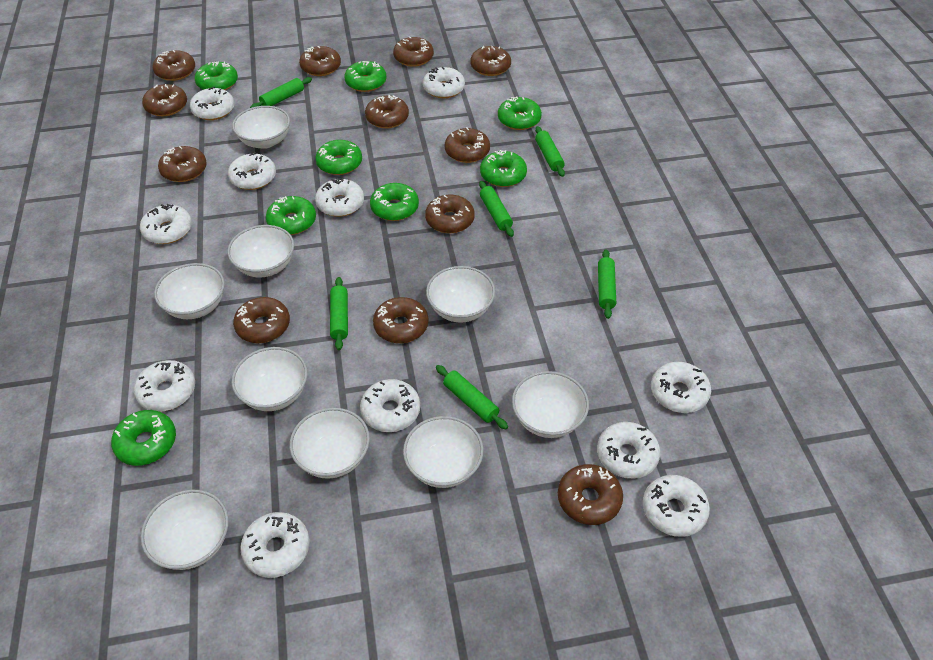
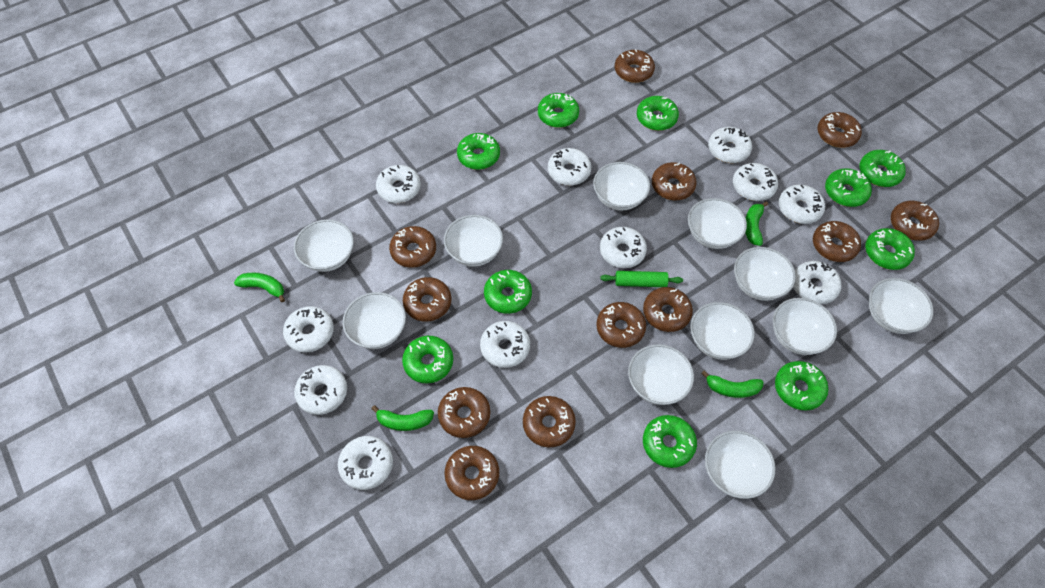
green banana: none = 0 -> [234,273,285,302] [371,405,434,431] [701,371,763,398] [745,201,768,246] = 4
green donut: [111,410,176,466] [195,62,238,90] [266,196,316,235] [315,140,362,175] [344,61,386,92] [370,183,419,221] [480,150,527,187] [498,96,542,130] = 8 -> [402,336,453,383] [457,133,500,170] [484,270,532,314] [538,93,579,128] [637,96,679,131] [643,415,697,468] [775,361,828,411] [825,168,872,207] [859,150,906,187] [865,228,915,270] = 10
green rolling pin: [250,77,312,108] [330,277,348,350] [436,365,508,429] [479,181,514,237] [535,126,565,177] [598,249,616,319] = 6 -> [600,271,683,287] = 1
white bowl: [141,490,229,570] [154,263,225,319] [227,225,294,277] [232,106,290,149] [232,347,308,411] [290,408,370,479] [403,416,484,488] [426,266,495,323] [512,371,589,438] = 9 -> [294,220,354,272] [342,292,406,349] [444,215,503,267] [593,162,650,211] [628,344,694,405] [688,198,747,249] [690,302,755,360] [705,431,776,499] [734,247,796,301] [773,298,837,355] [869,278,934,334] = 11

